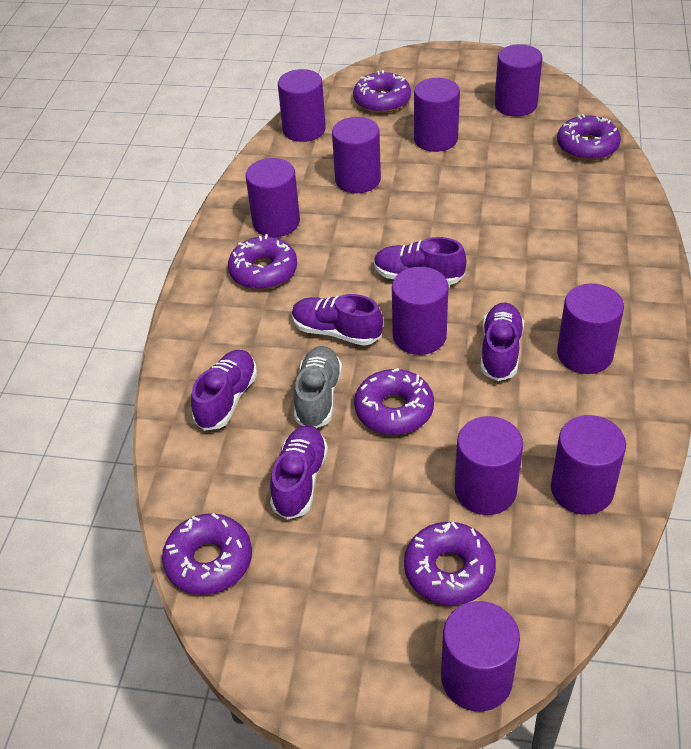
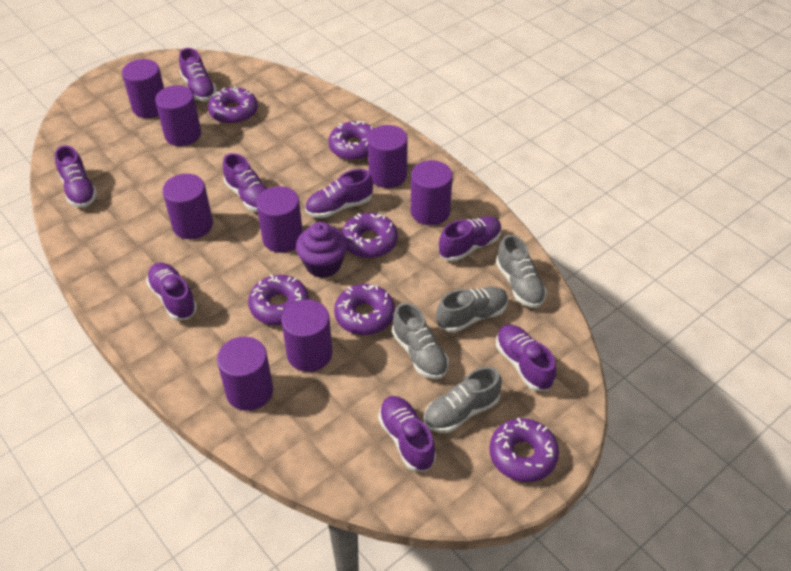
grey shoe: [294,346,342,428] = 1 -> [392,302,449,379] [424,367,502,433] [436,287,508,333] [496,235,547,308] = 4
purple cupcake: none = 0 -> [296,222,348,278] = 1
purple cylinder: [246,158,300,237] [278,69,326,142] [332,117,381,193] [392,267,449,355] [414,78,460,152] [441,601,520,712] [455,416,523,515] [495,44,543,116] [551,415,626,515] [557,284,624,374] = 10 -> [122,59,164,118] [155,85,201,146] [162,174,213,239] [217,337,273,411] [256,186,303,253] [281,300,332,372] [368,125,408,188] [411,160,453,225] = 8
purple shoe: [191,350,257,431] [270,425,328,520] [292,294,383,346] [374,237,466,285] [481,302,524,381] = 5 -> [55,145,97,208] [146,262,197,320] [179,48,217,101] [223,153,268,212] [305,169,373,218] [378,396,436,471] [438,216,502,261] [496,324,556,391] = 8

